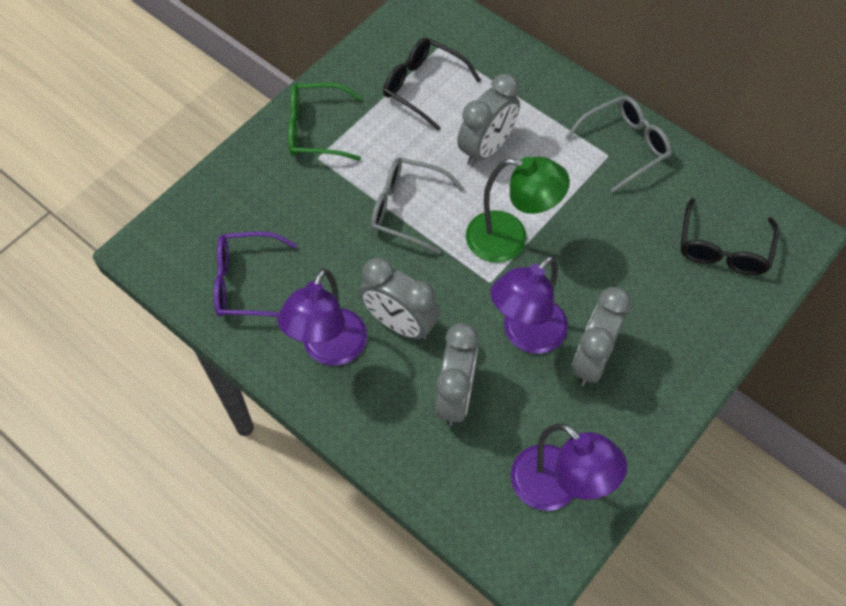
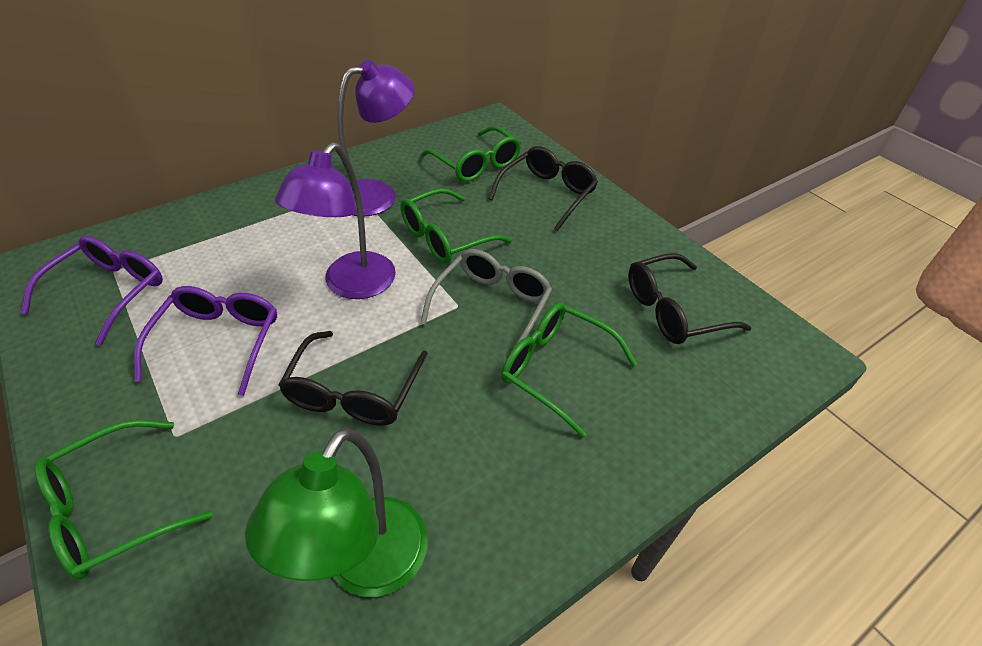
black glasses: [383,38,481,131] [681,198,779,275] = 2 -> [278,331,428,426] [489,146,598,231] [628,253,752,344] = 3
green glasses: [288,83,362,161] = 1 -> [34,419,213,580] [400,188,512,264] [421,126,521,182] [501,303,637,438] = 4
grey clock: [360,257,440,340] [435,323,479,426] [457,74,520,166] [572,287,631,386] = 4 -> none = 0
grey glasses: [371,158,464,254] [566,95,672,193] = 2 -> [420,249,552,350] = 1
purple glasses: [214,232,297,317] = 1 -> [21,236,163,346] [134,286,277,396] = 2
purple lamp: [277,268,367,366] [490,256,568,354] [511,423,627,511] = 3 -> [275,142,396,299] [337,60,415,216] = 2

